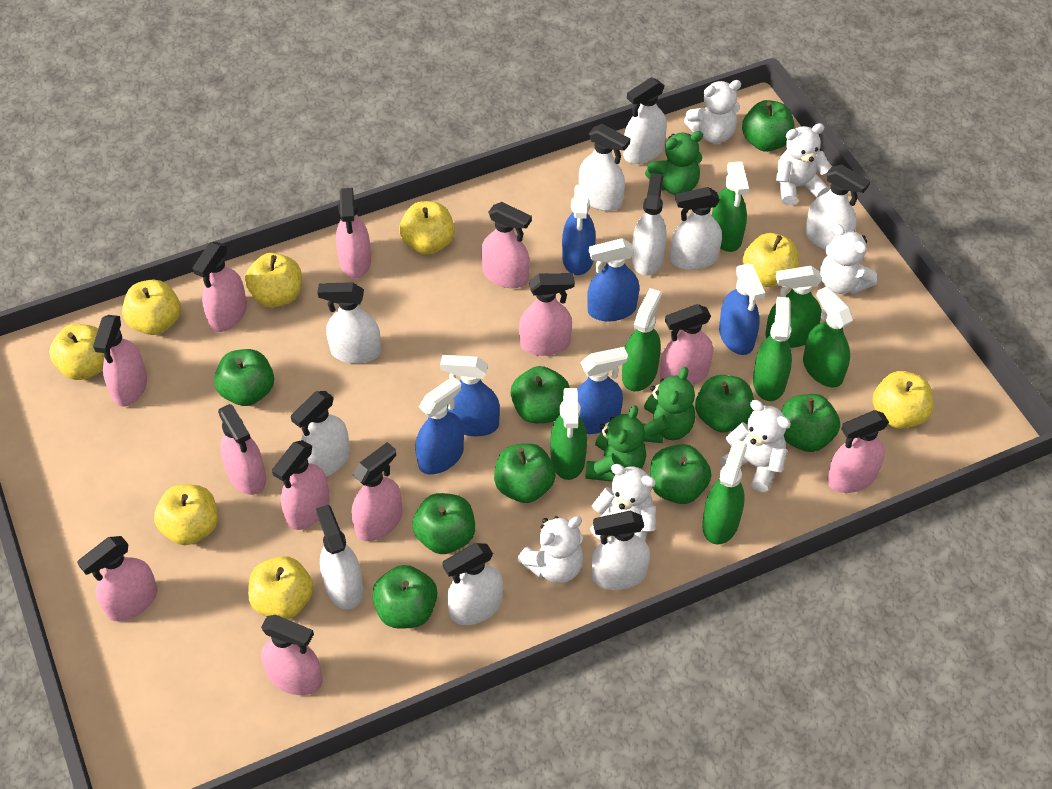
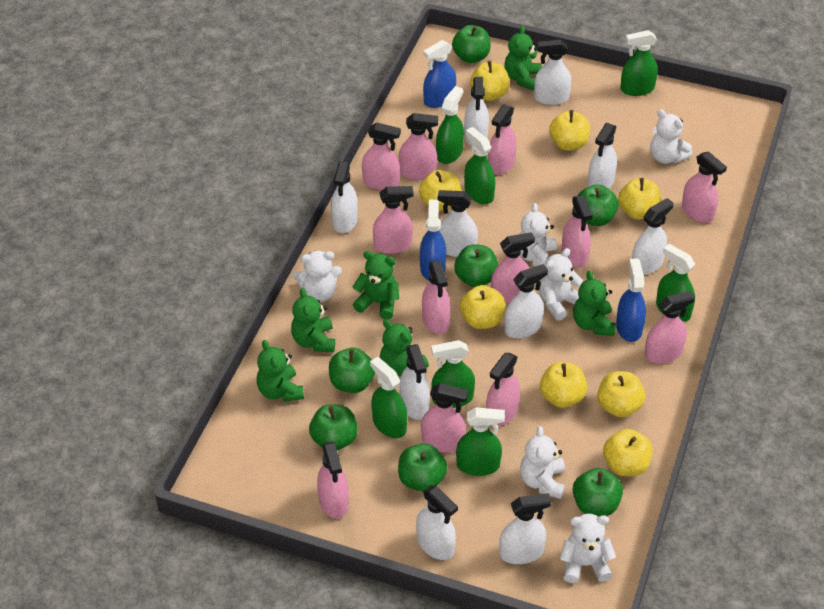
blue spray bottle: [415,376,464,474] [440,355,500,436] [562,185,596,275] [577,347,628,434] [587,239,639,321] [719,264,765,355] = 6 -> [420,199,446,280] [423,40,456,108] [616,258,646,342] = 3
green apple: [214,349,274,406] [372,565,437,629] [412,493,475,554] [494,443,556,503] [511,366,569,423] [650,444,711,504] [695,375,754,432] [742,100,795,152] [781,394,840,452] = 9 -> [309,404,358,450] [329,348,375,393] [398,444,447,492] [452,25,491,63] [454,245,498,287] [573,468,623,517] [577,184,619,226] = 7
green teddy bear: [585,405,646,482] [642,367,695,443] [645,131,703,195] = 3 -> [256,340,304,402] [291,288,335,352] [353,251,399,319] [380,319,429,376] [504,26,542,91] [573,271,616,336] = 6

